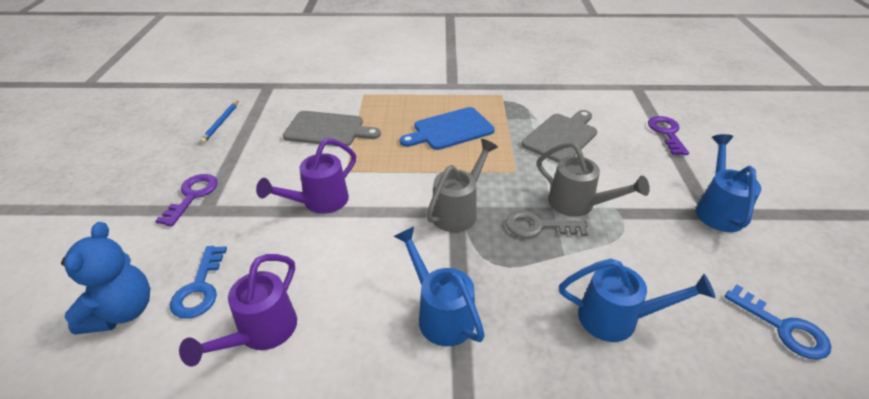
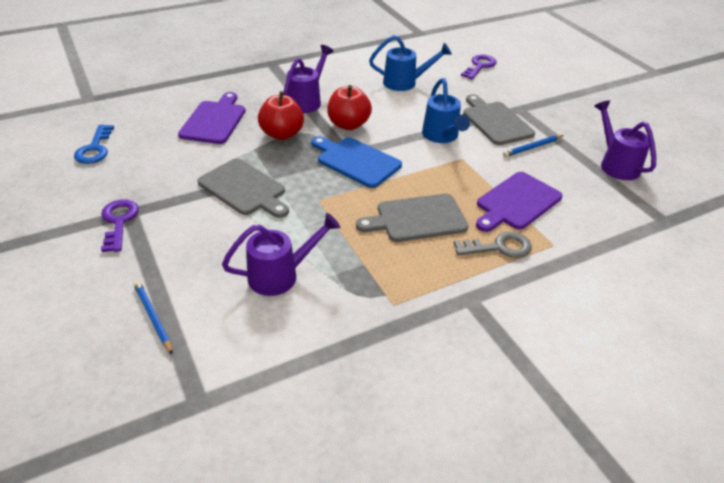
blue key: [170,246,227,319] [724,284,831,360] = 2 -> [74,125,114,164] = 1
blue pencil: [200,101,238,144] = 1 -> [134,281,173,355] [503,135,564,157] = 2
blue teddy bear: [61,222,150,335] = 1 -> none = 0
blue watering can: [394,227,485,346] [559,259,715,342] [696,134,761,232] = 3 -> [369,35,452,91] [422,78,470,143] = 2
grey cutting board: [283,111,381,146] [521,110,597,163] = 2 -> [197,158,289,218] [356,194,469,242] [463,94,535,145] = 3
grey watering can: [427,139,498,232] [537,142,650,217] = 2 -> none = 0
purple cutting board: none = 0 -> [178,92,246,144] [476,172,563,232] = 2
purple watering can: [179,254,297,366] [256,138,356,214] = 2 -> [222,213,341,296] [284,45,334,113] [594,100,656,180] = 3
red apple: none = 0 -> [258,91,304,140] [327,85,372,130] = 2

